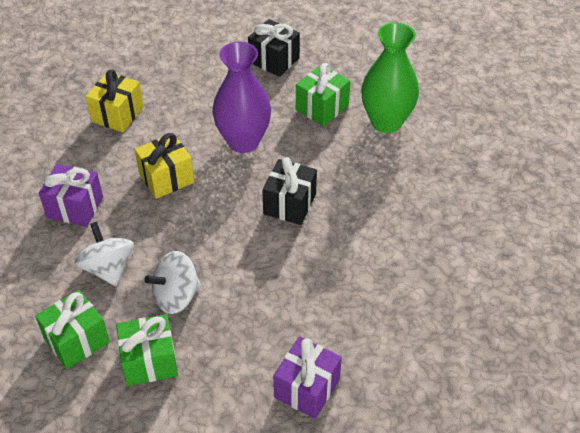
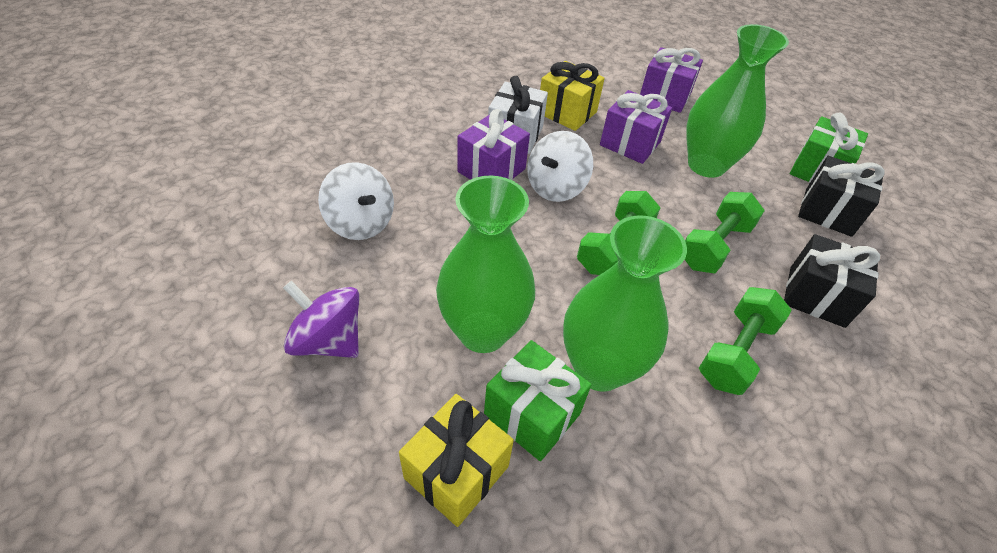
green dumbbell: none = 0 -> [577,191,660,275] [685,192,765,273] [699,287,791,395] = 3
green gift: [35,290,110,369] [116,314,178,386] [296,63,350,126] = 3 -> [484,340,591,461] [790,113,868,183] = 2
green vase: [361,22,419,133] = 1 -> [436,175,535,353] [563,215,687,391] [686,24,789,178] = 3
purple gift: [39,164,103,227] [273,336,342,419] = 2 -> [457,109,530,180] [600,90,672,164] [640,47,703,113] = 3
purple spinning top: none = 0 -> [283,281,359,358] = 1
purple vase: [213,42,271,153] = 1 -> none = 0
white gift: none = 0 -> [488,76,548,154] = 1

